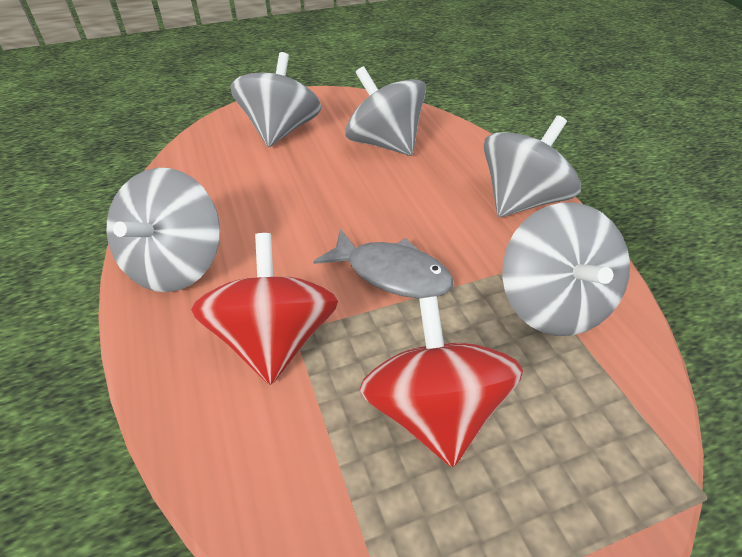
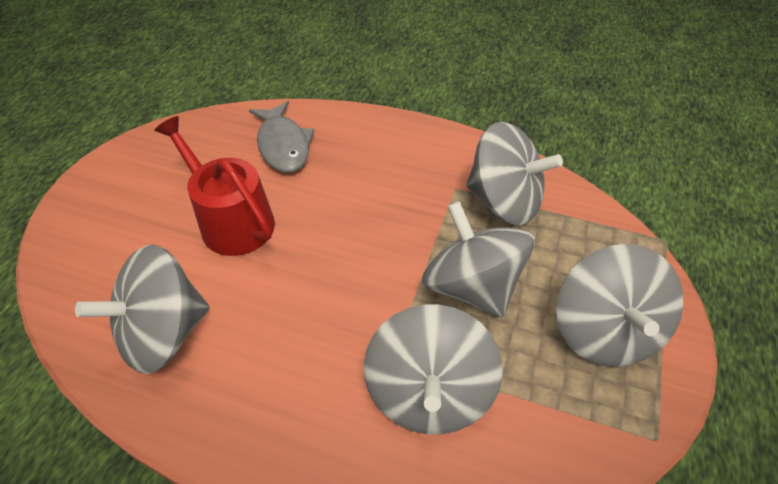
red spinning top: [191,233,338,385] [360,296,523,467] = 2 -> none = 0
red watering can: none = 0 -> [155,116,275,256] = 1

